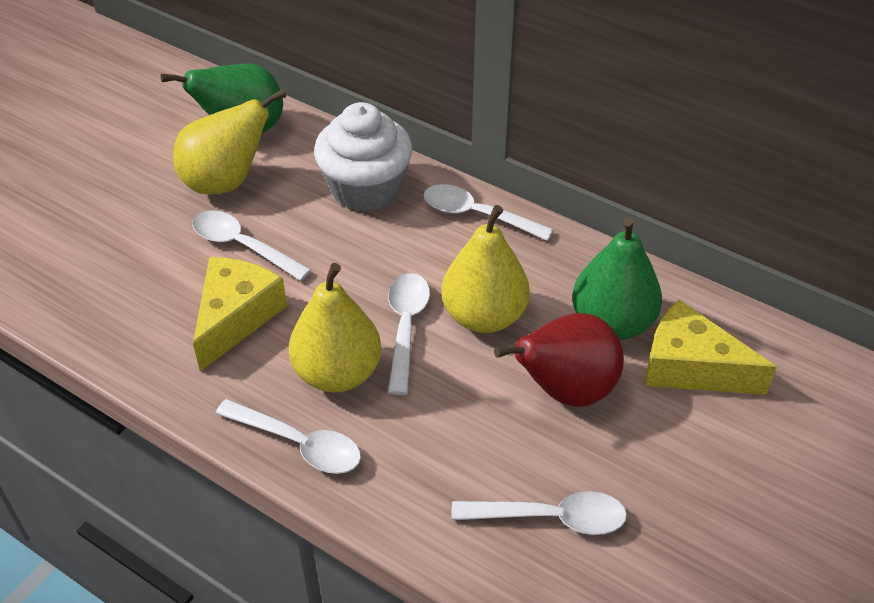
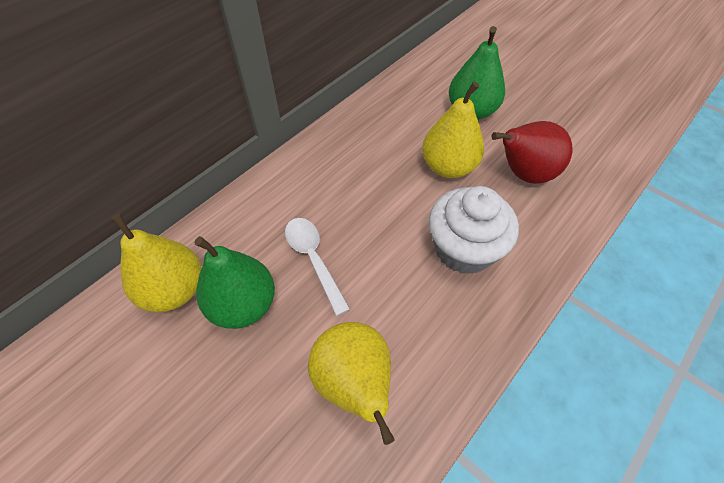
white spoon: [192,210,311,281] [215,399,361,474] [388,273,430,395] [424,184,554,241] [451,491,627,535] = 5 -> [285,218,350,316] = 1
yellow cheese: [193,257,287,372] [645,299,777,395] = 2 -> none = 0

